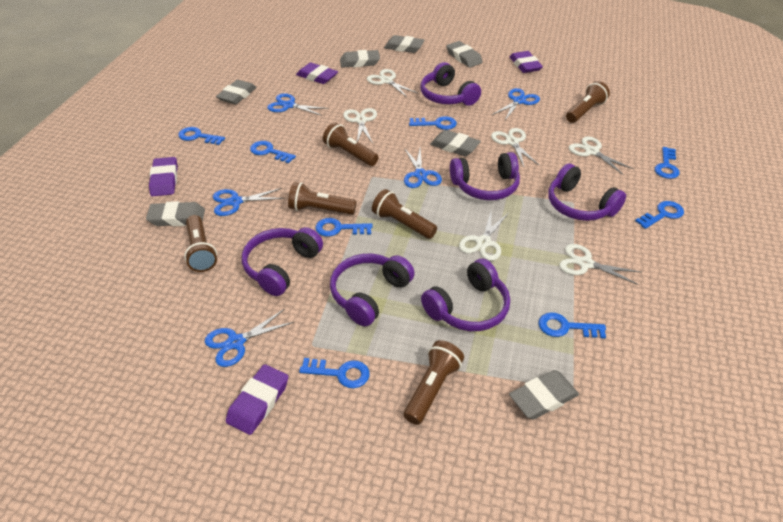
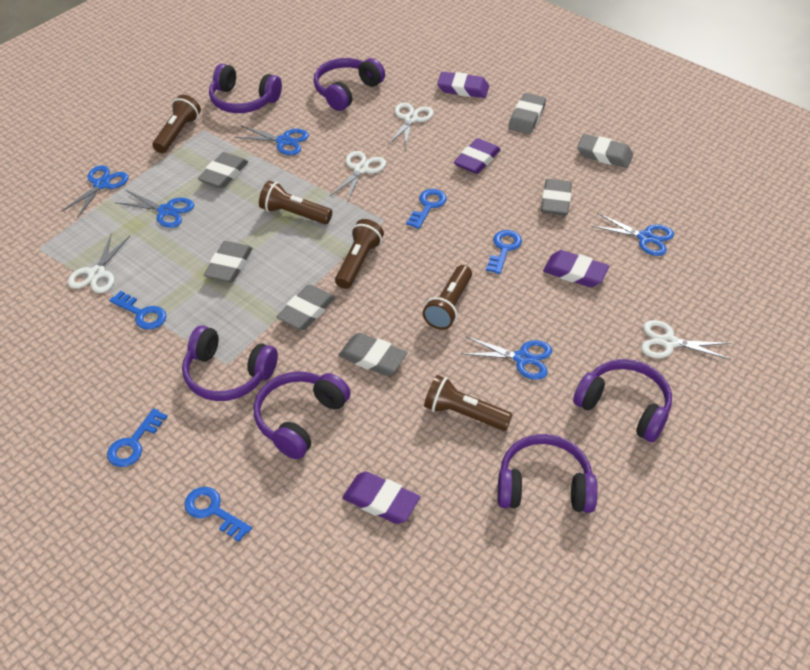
blue key: [178,127,225,145] [250,141,296,163] [299,358,370,388] [315,218,373,237] [409,116,457,130] [538,312,606,339] [635,201,684,229] [655,147,680,179] = 8 -> [107,408,168,467] [109,291,166,330] [184,487,252,542] [406,189,447,229] [486,230,522,274] = 5
brown flashlight: [184,215,217,272] [288,182,357,215] [323,123,379,166] [372,189,437,239] [404,340,464,425] [566,81,610,123] = 6 -> [152,95,201,153] [259,181,332,224] [335,219,384,289] [423,265,472,330] [424,375,513,431] = 5
white scissors: [343,108,377,143] [367,69,418,97] [459,208,509,261] [491,128,539,167] [559,244,641,285] [569,136,634,175] = 6 -> [68,235,130,293] [330,151,386,202] [388,102,434,149] [641,320,731,360] = 4

